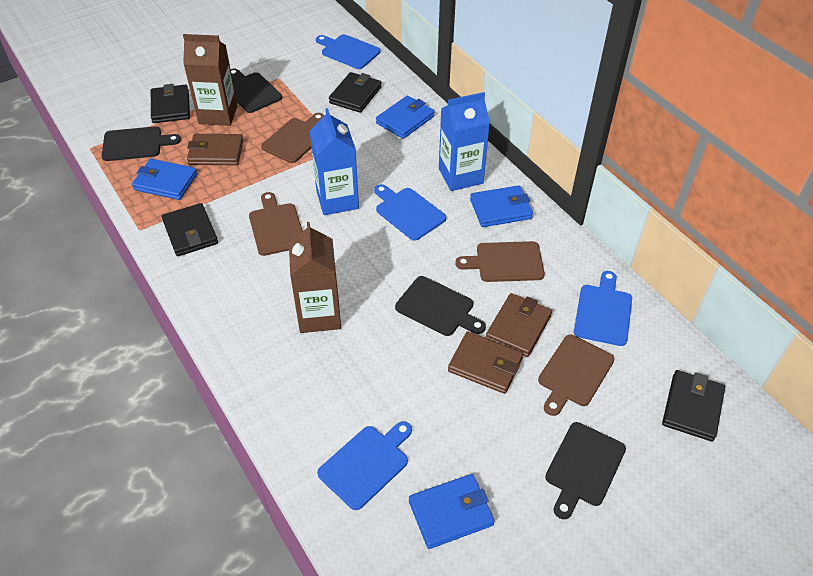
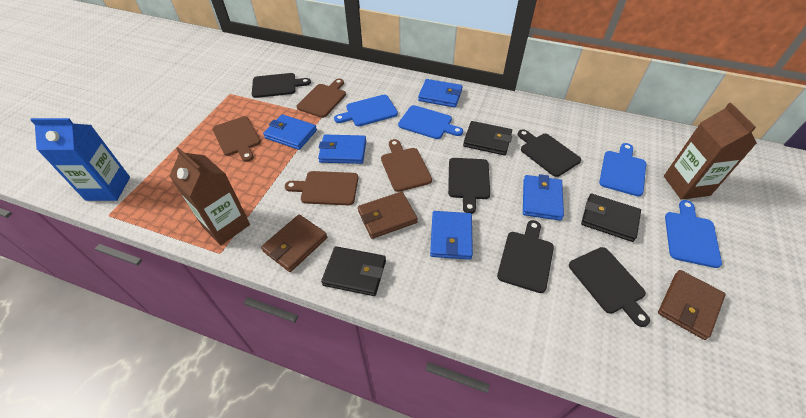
black cutting board: [102,126,181,161] [231,68,282,113] [395,276,486,336] [545,422,626,519] = 4 -> [252,73,311,98] [448,158,490,214] [497,220,554,293] [517,129,581,177] [569,247,650,327] = 5
black wallet: [151,84,190,123] [162,203,218,256] [329,72,381,113] [662,370,725,442] = 4 -> [321,246,386,296] [463,121,512,155] [581,194,641,242] = 3
blue carton: [310,108,359,215] [439,92,490,191] = 2 -> [30,118,130,201] = 1
blue wallet: [132,159,197,200] [376,96,435,139] [409,474,495,549] [470,185,533,227] = 4 -> [263,114,317,150] [318,135,366,164] [418,79,463,107] [430,211,473,260] [523,174,564,221] = 5

